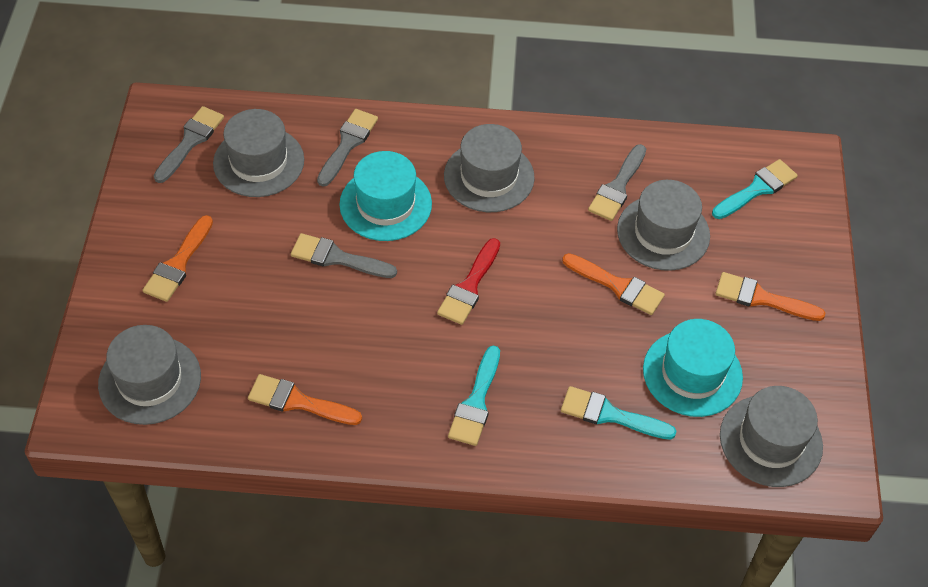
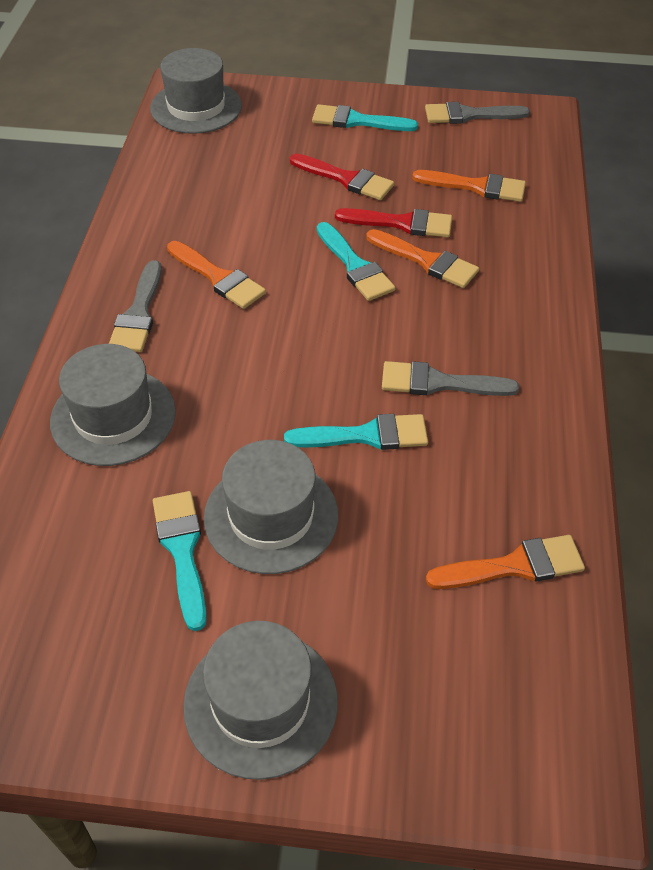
grey brush: [154,106,224,183] [291,233,397,278] [317,109,378,187] [588,144,646,221] = 4 -> [109,260,162,352] [382,361,519,396] [425,102,530,124] = 3
grey hat: [98,325,201,425] [213,109,304,197] [444,124,535,212] [617,180,710,271] [720,386,823,487] = 5 -> [50,344,176,466] [150,48,242,134] [183,621,338,780] [204,440,338,574] = 4
red brush: [437,238,500,325] = 1 -> [290,154,394,200] [335,208,452,237] = 2
turquoise brush: [448,346,500,446] [561,386,676,440] [712,159,798,219] = 3 -> [153,491,207,631] [284,414,428,450] [312,104,418,131] [317,222,396,301] = 4
turquoise hat: [339,151,432,241] [643,319,743,417] = 2 -> none = 0

